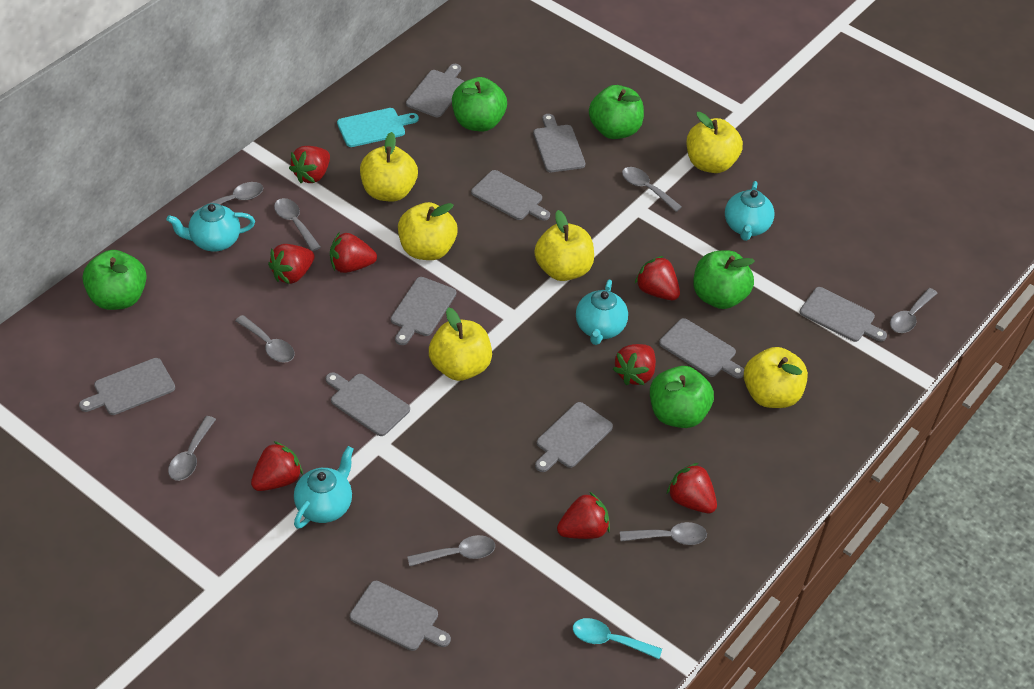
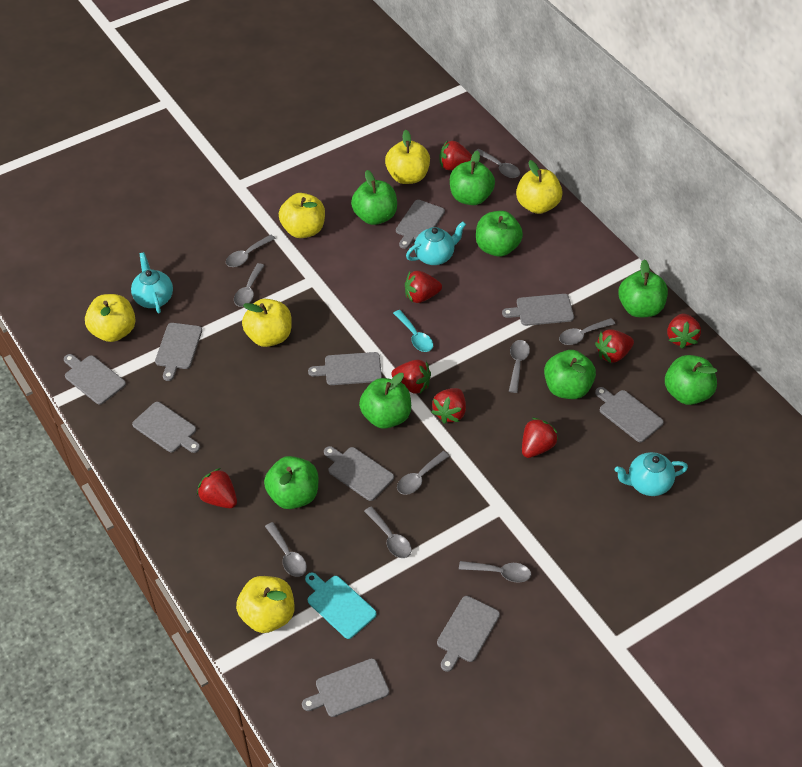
green apple: [83,250,147,310] [452,77,507,131] [589,85,644,139] [650,366,714,428] [693,250,755,309] = 5 -> [264,456,318,509] [351,170,397,225] [359,373,411,429] [450,150,495,205] [476,211,523,257] [544,350,596,399] [618,259,668,317] [665,355,717,405] = 8
grey spoon: [168,416,216,481] [192,182,263,213] [235,315,295,363] [274,198,321,251] [407,535,495,566] [620,522,707,545] [622,167,682,212] [890,288,938,333] = 8 -> [226,234,276,267] [234,263,265,307] [265,522,307,577] [364,506,411,558] [397,451,450,495] [459,561,531,583] [474,149,520,178] [509,340,530,393] [559,318,615,345] = 9
turquoise teapot: [166,203,255,252] [294,446,354,529] [576,280,628,345] [725,181,774,241] = 4 -> [131,252,173,313] [406,221,466,265] [615,452,688,496] = 3

